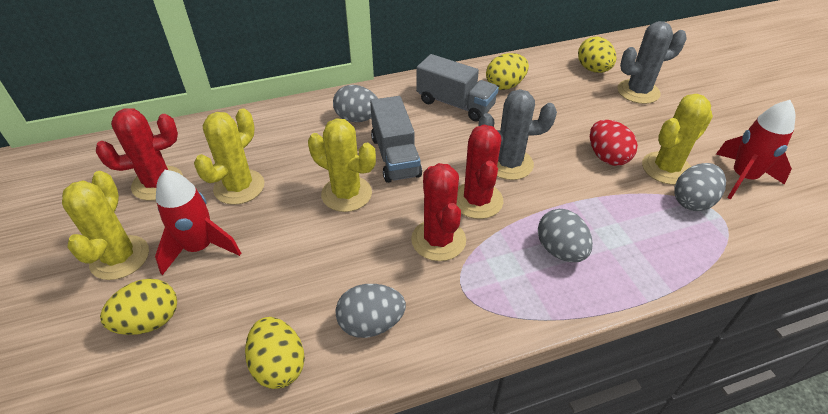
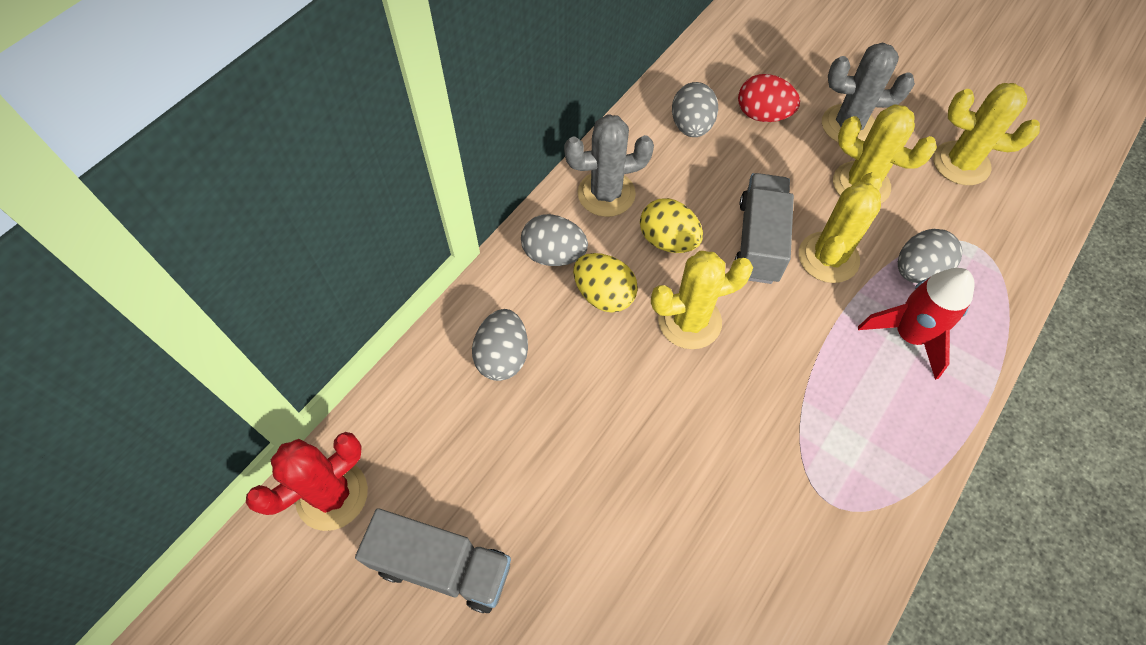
red cactus: [96,108,183,201] [411,163,466,261] [456,125,503,219] = 3 -> [246,432,368,531] = 1
red rocket: [155,170,241,275] [716,100,795,199] = 2 -> [858,268,975,380] = 1
yellow egg: [100,279,177,335] [245,317,305,389] [486,53,529,90] [578,37,616,73] = 4 -> [573,253,638,312] [640,198,703,253] = 2

